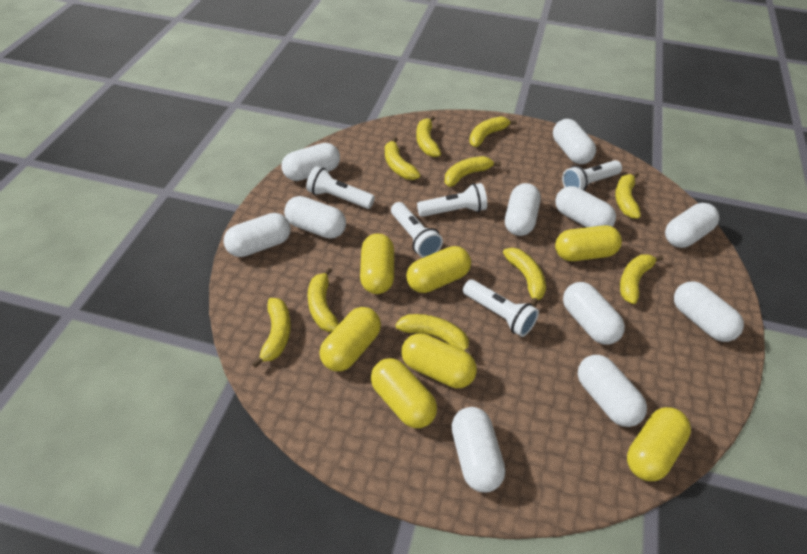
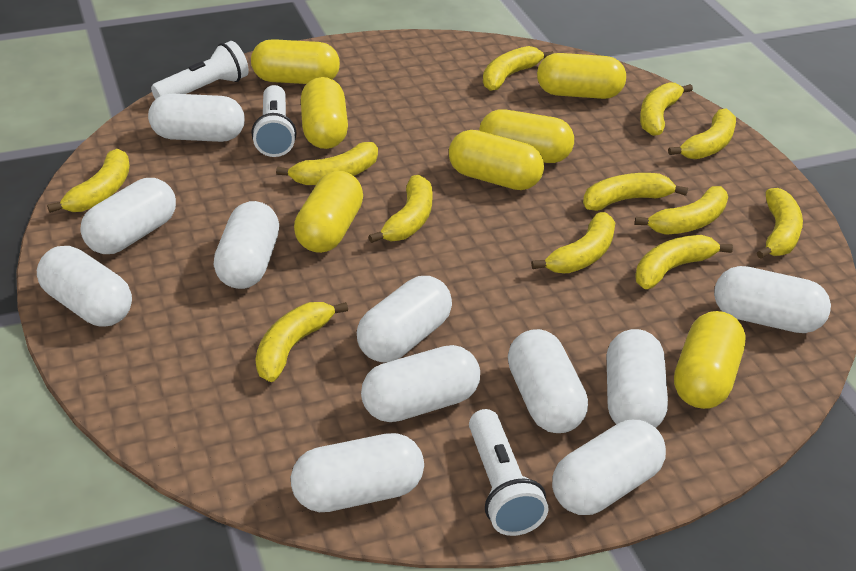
white flashlight: [306,166,375,209] [391,202,443,258] [417,183,487,217] [463,279,539,337] [562,160,622,191] = 5 -> [151,41,249,99] [251,85,297,157] [469,409,548,536] = 3
yellow banana: [252,298,291,368] [308,267,339,332] [385,137,420,180] [395,314,474,357] [416,116,441,157] [444,156,501,187] [469,116,517,147] [503,248,546,307] [615,172,641,219] [620,254,663,304] = 10 -> [47,149,130,213] [255,302,348,382] [276,142,378,185] [368,175,433,243] [483,46,554,91] [531,212,615,273] [583,173,688,211] [635,186,728,235] [635,235,733,289] [640,82,693,136] [668,108,736,159] [757,188,803,259] = 12

